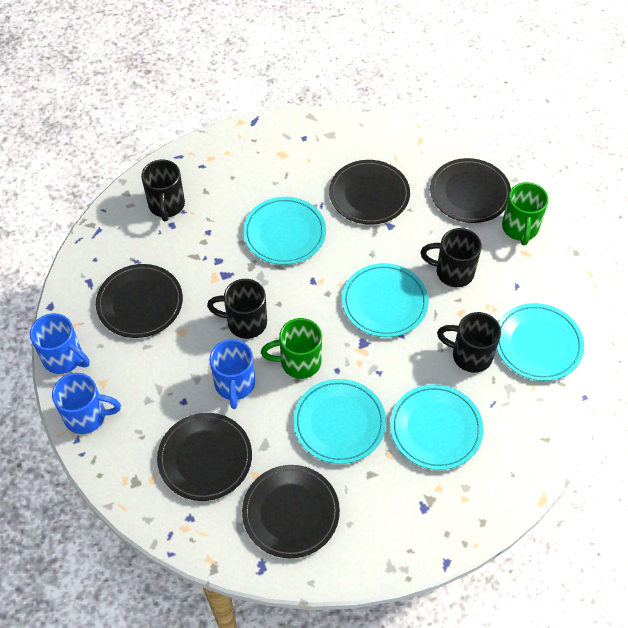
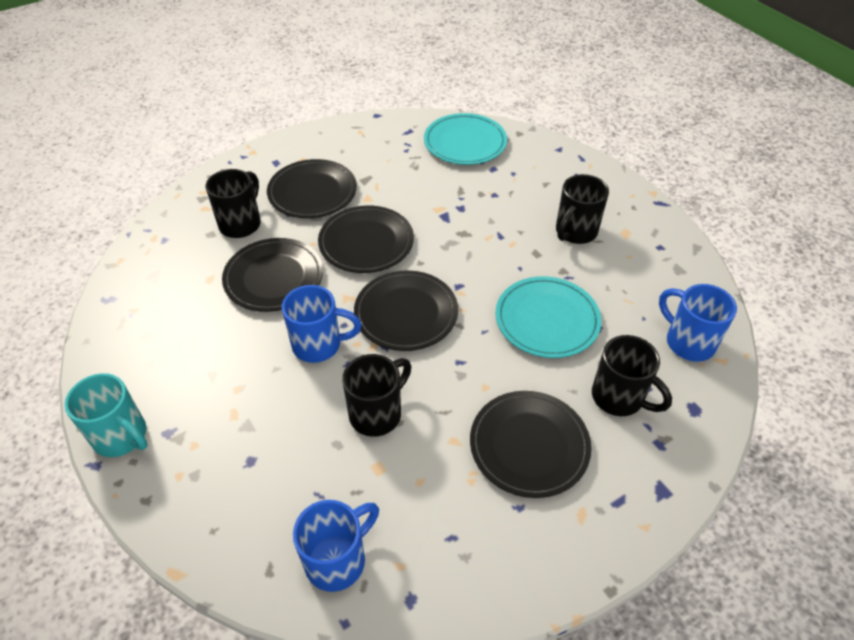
green mug: [261,318,322,379] [502,182,549,245] = 2 -> none = 0
turquoise mug: none = 0 -> [64,373,148,457] = 1
turquoise plate: [243,197,326,265] [293,379,386,464] [342,263,429,337] [390,384,483,470] [497,303,584,381] = 5 -> [424,113,507,165] [495,276,601,358] = 2

